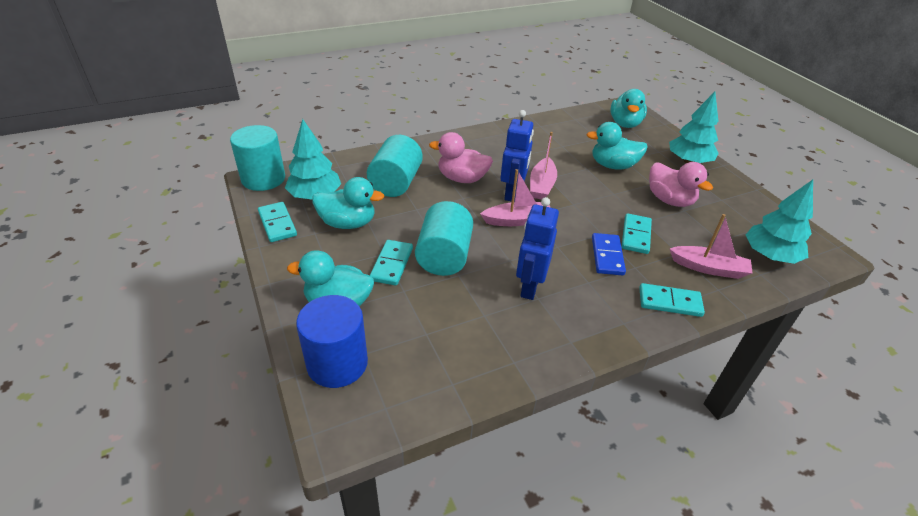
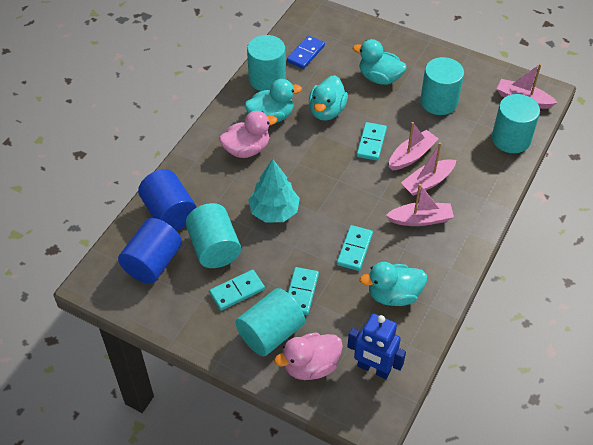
blue cylinder: [296,295,368,388] = 1 -> [118,218,182,284] [138,169,197,231] = 2
blue robot: [500,110,534,202] [516,197,559,300] = 2 -> [347,313,406,379] = 1
pink boat: [480,169,551,226] [530,132,557,200] [670,214,753,279] = 3 -> [386,184,454,226] [389,122,439,171] [401,142,456,196] [497,64,558,109] = 4
turquoise cylinder: [230,125,285,191] [367,135,423,197] [415,201,473,276] = 3 -> [185,203,241,268] [236,288,305,356] [247,35,286,91] [420,57,464,115] [492,94,540,153] = 5
turquoise tree: [285,119,341,200] [669,92,719,163] [746,180,813,264] = 3 -> [248,159,300,223] = 1

